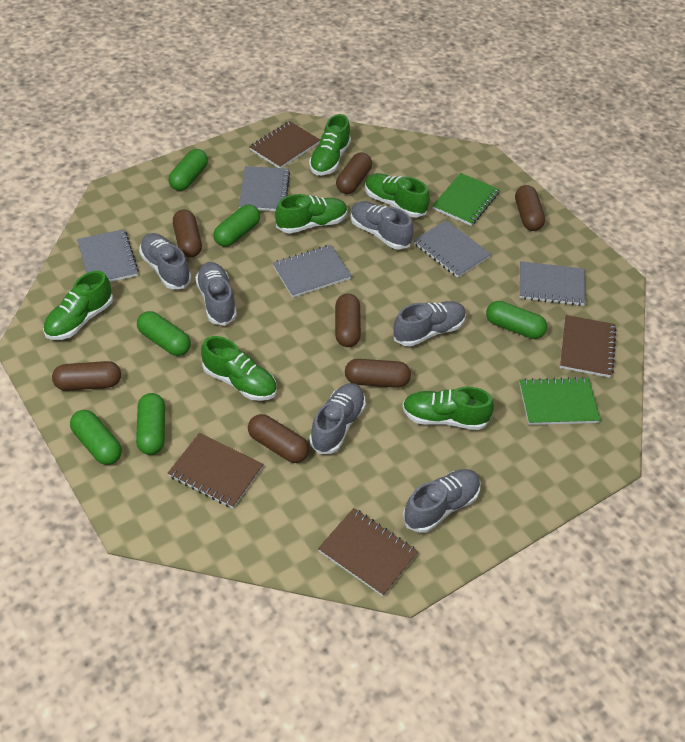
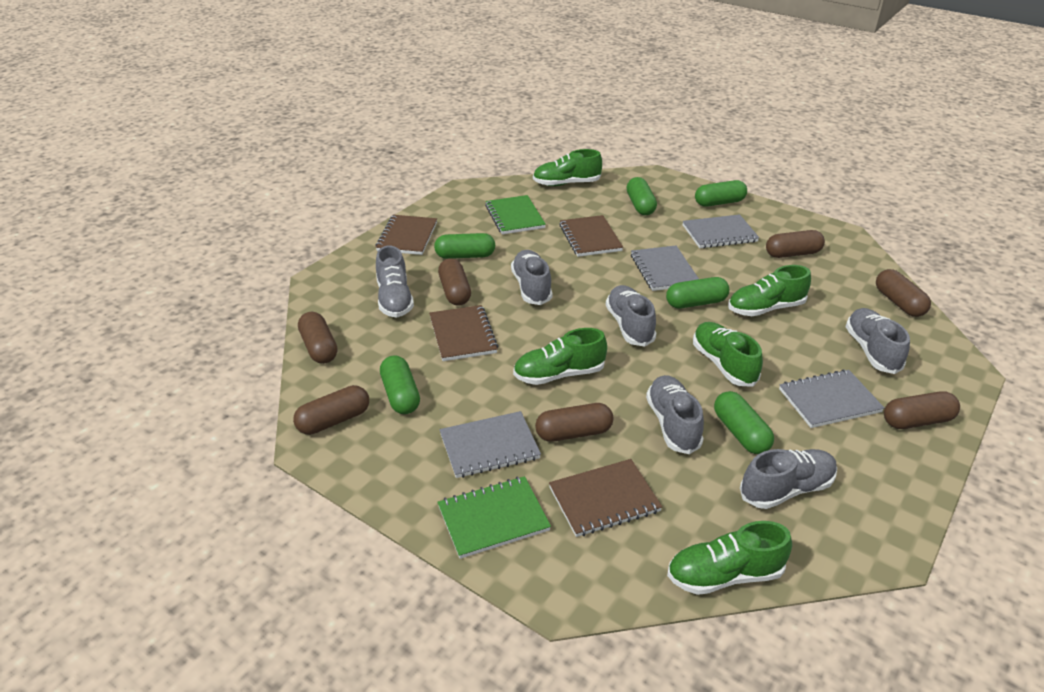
green shoe: [43,271,113,340] [201,336,277,401] [275,194,348,234] [309,114,351,175] [365,173,430,217] [402,386,494,430] = 6 -> [513,328,607,385] [533,149,602,186] [667,521,792,595] [693,322,763,387] [728,265,811,316] = 5
grey notebook: [77,229,139,282] [239,166,290,211] [273,245,352,298] [414,220,491,278] [519,261,586,306] = 5 -> [439,411,541,478] [631,245,699,291] [683,214,759,248] [779,369,884,428] = 4

